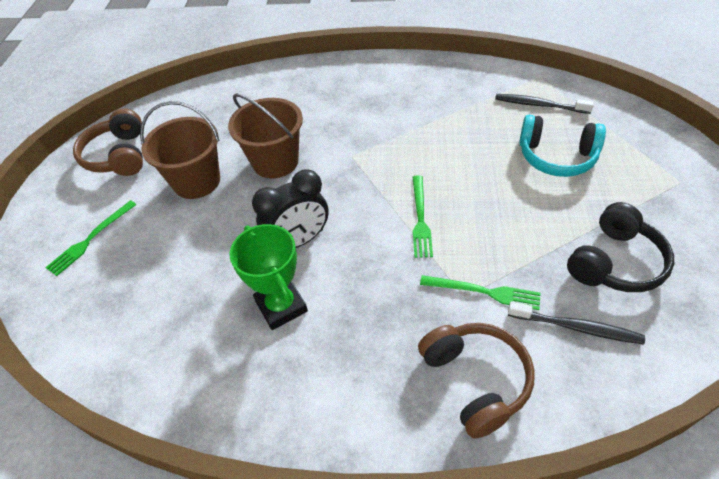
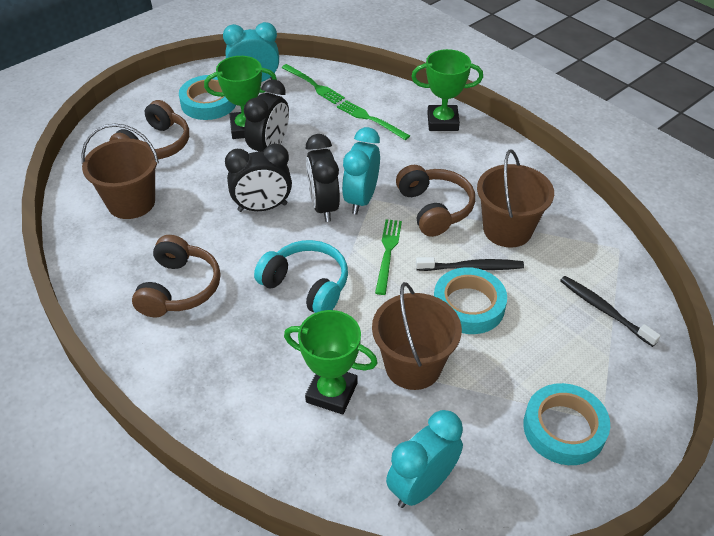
black clock: [252,169,329,248] = 1 -> [225,143,292,212] [244,79,289,152] [306,134,340,222] = 3
black headphones: [567,202,674,292] = 1 -> none = 0
brown bucket: [140,101,220,199] [228,93,303,179] = 2 -> [81,124,159,219] [372,282,462,390] [477,149,554,247] = 3
brown headphones: [73,109,143,176] [418,323,535,439] = 2 -> [109,100,189,159] [132,235,220,317] [396,165,475,237] = 3
green trophy: [229,224,308,330] = 1 -> [204,56,277,139] [284,310,377,414] [411,49,483,131] = 3
turquoise clock: none = 0 -> [223,22,279,82] [342,127,380,214] [386,410,463,508] = 3
turquoise tape: none = 0 -> [179,75,236,120] [434,267,507,334] [523,383,610,465] = 3

